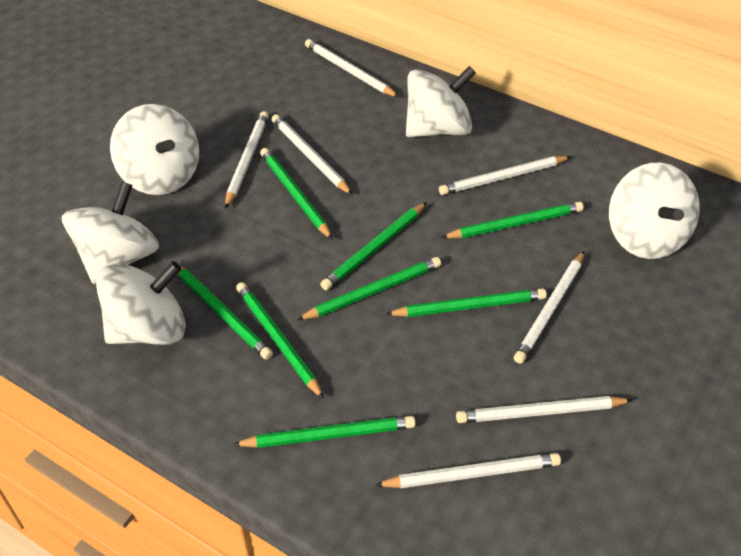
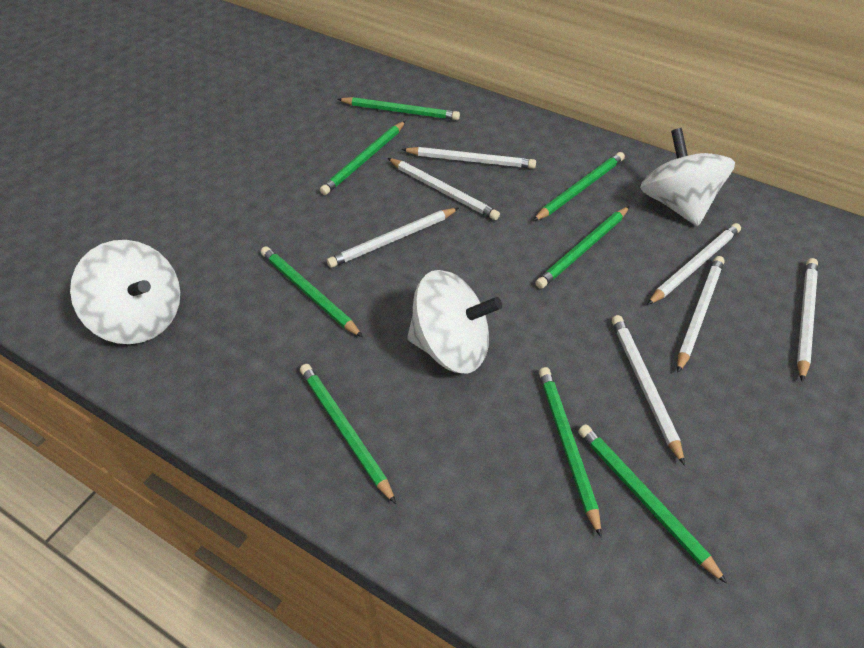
white spinning top: [62,182,159,284] [96,261,186,345] [110,104,199,195] [406,66,476,137] [609,163,700,259] = 5 -> [70,240,180,344] [407,270,502,373] [640,128,735,226] = 3

